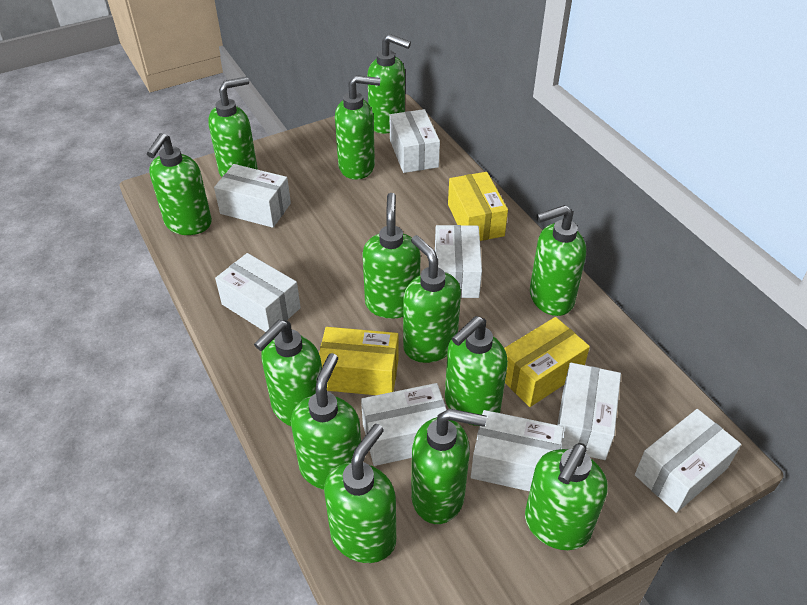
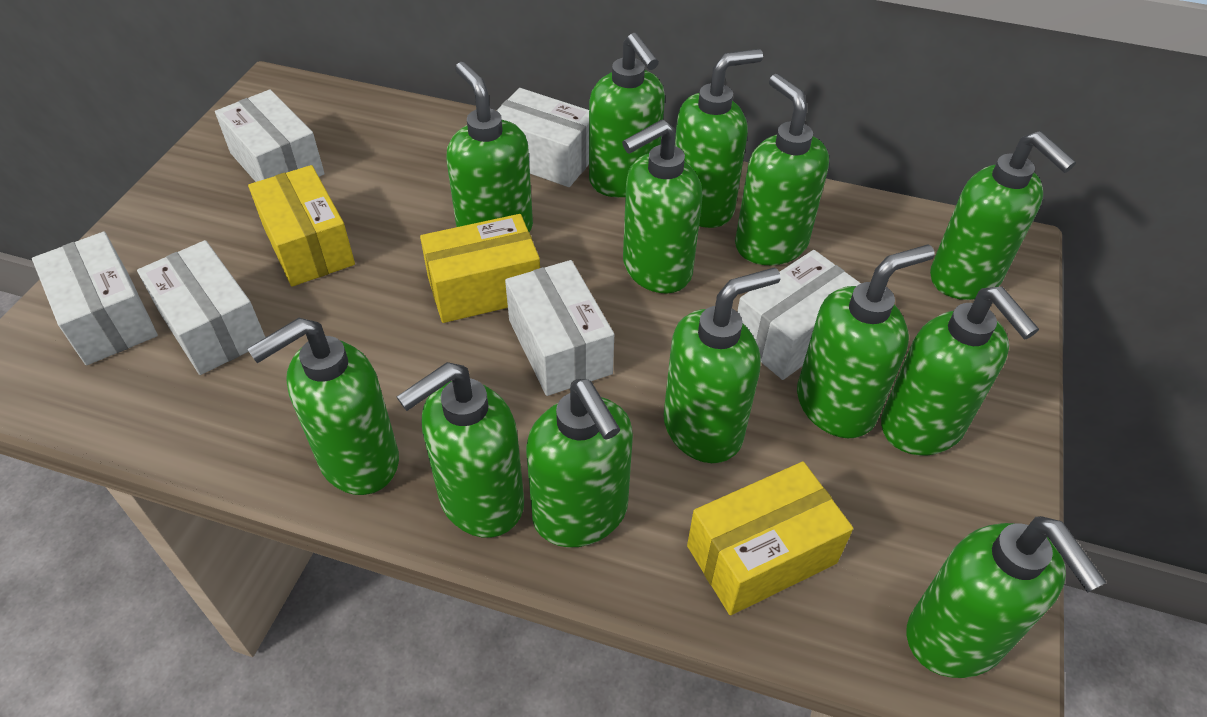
white box: [214,164,291,228] [215,253,301,332] [361,383,447,466] [390,109,440,173] [435,225,482,298] [471,410,564,491] [557,363,621,460] [635,409,741,513] = 8 -> [32,232,158,365] [137,240,266,375] [215,89,325,182] [496,88,589,187] [505,260,614,396] [737,250,861,380] = 6

